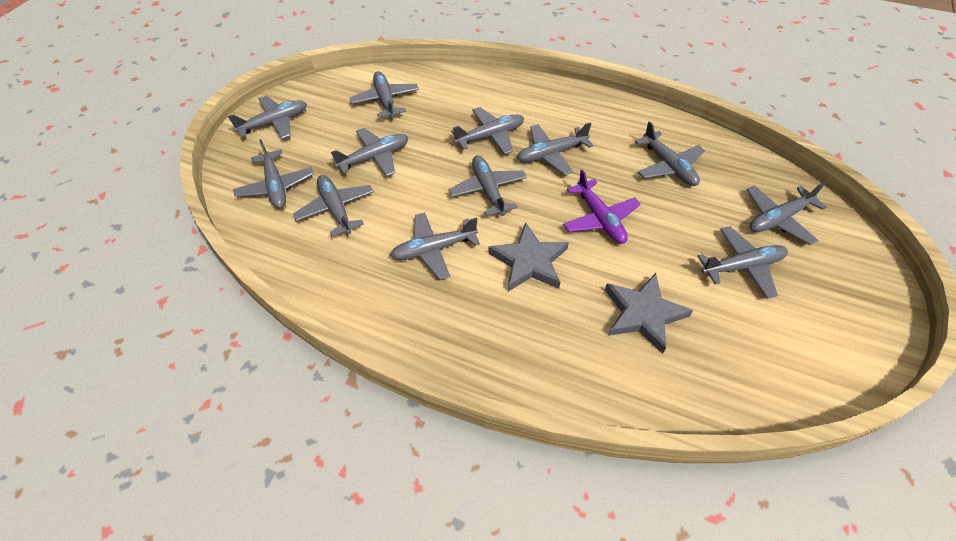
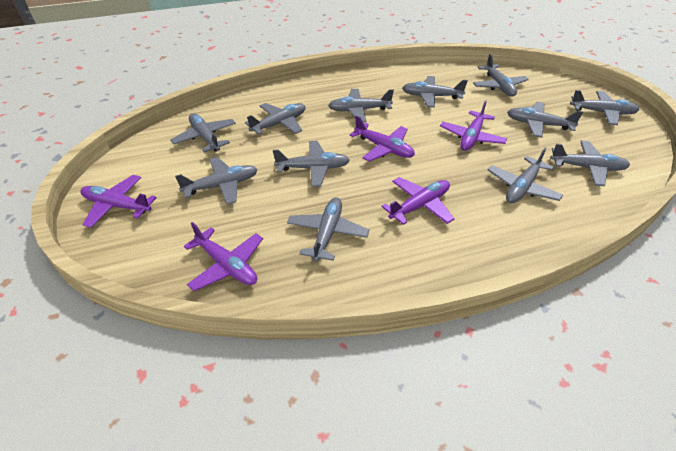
grey star: [488,222,569,291] [605,273,693,354] = 2 -> none = 0
purple plane: [563,169,641,244] = 1 -> [81,175,157,228] [184,222,263,291] [350,115,415,162] [381,177,454,225] [440,101,507,151] = 5

